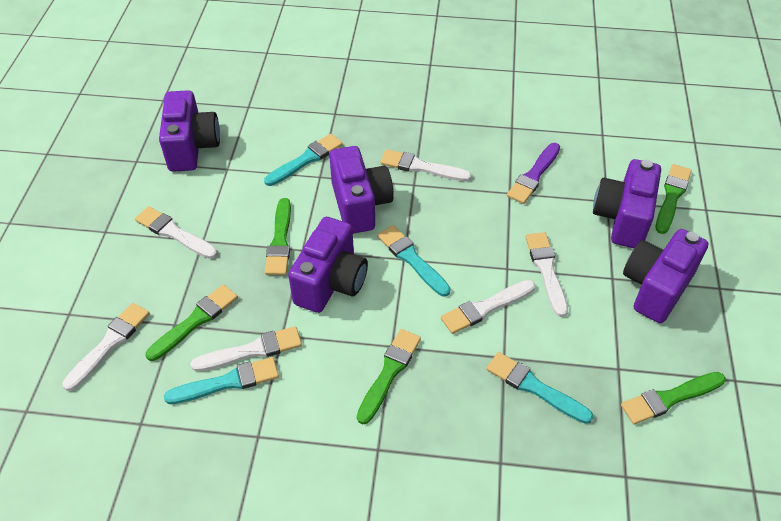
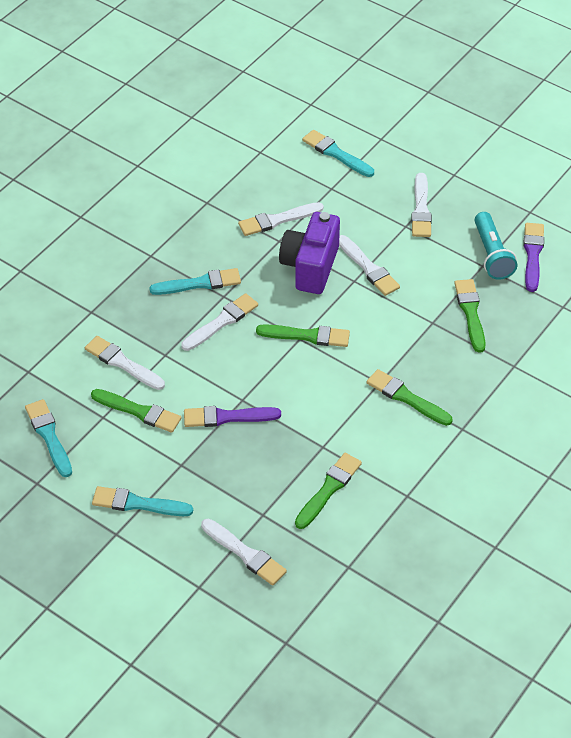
purple brush: [507,143,560,204] = 1 -> [184,406,281,427] [523,223,544,292] = 2
purple camera: [159,90,220,172] [288,217,368,313] [329,146,394,234] [593,159,661,248] [623,229,708,323] = 5 -> [279,212,340,294] = 1
turquoise flashlight: none = 0 -> [474,212,517,280] = 1

